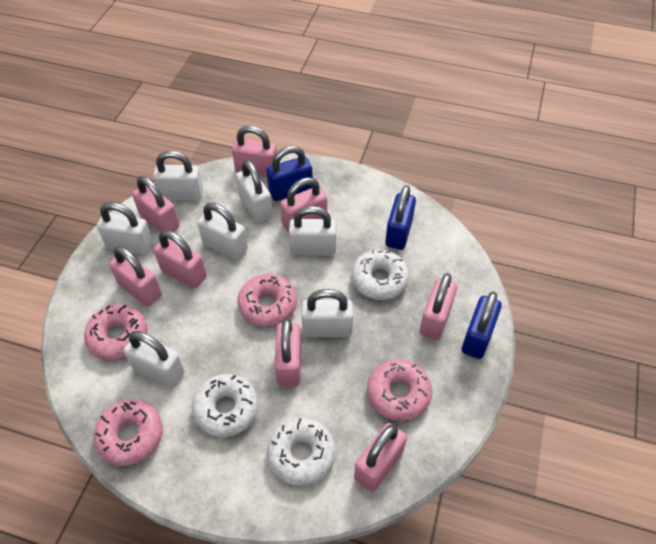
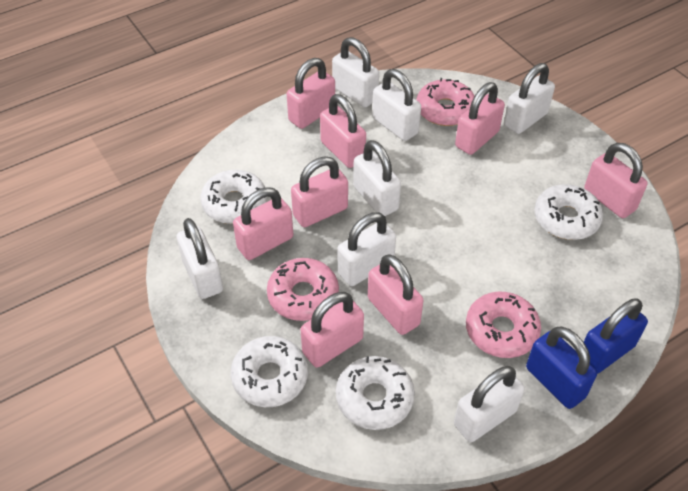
blue padlock: [267,146,313,201] [385,185,416,250] [462,292,502,359] = 3 -> [526,326,597,409] [584,298,648,374] = 2
pink donut: [84,304,147,360] [93,400,163,466] [237,274,297,327] [367,359,432,421] = 4 -> [267,258,339,321] [416,78,474,126] [466,291,541,358] = 3
white donut: [192,374,258,437] [267,418,336,486] [351,249,409,300] = 3 -> [200,170,267,224] [230,336,308,407] [336,356,415,430] [534,184,603,240] = 4

